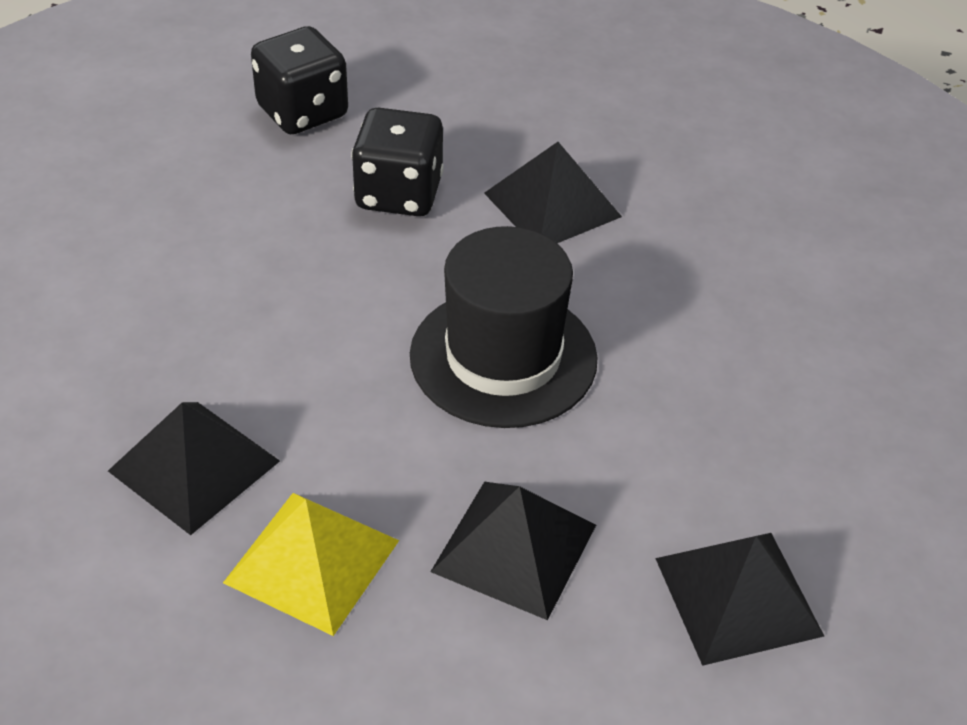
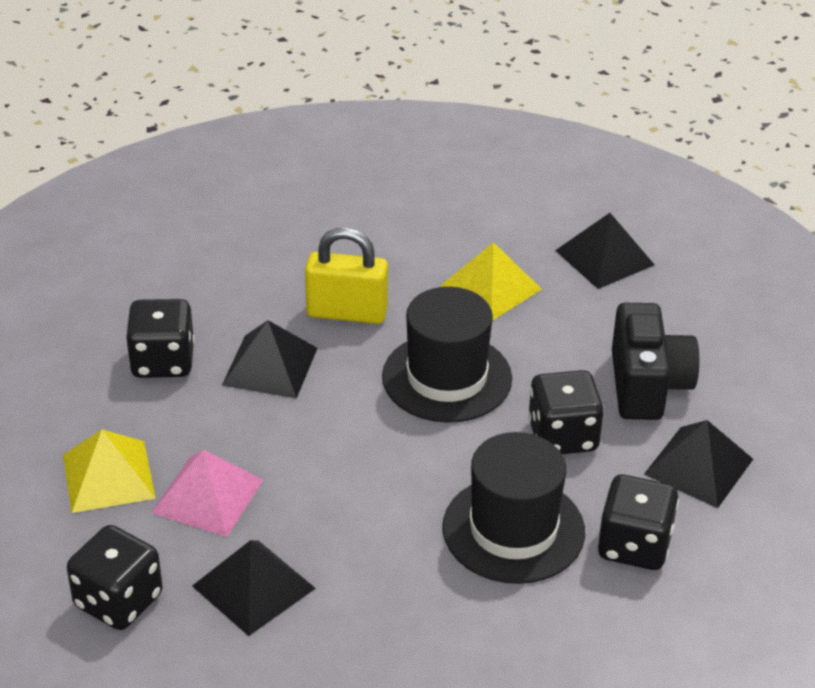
black camera: none = 0 -> [612,303,699,420] = 1
black dice: [251,26,348,134] [351,108,444,216] = 2 -> [67,525,163,630] [126,299,195,378] [528,370,604,454] [597,474,679,570] = 4
black hat: [410,226,598,428] = 1 -> [382,287,512,423] [442,432,585,584] = 2
pink pyramid: none = 0 -> [151,449,263,537] = 1
yellow padlock: none = 0 -> [305,227,388,324] = 1
yellow pyramid: [223,493,399,636] = 1 -> [63,430,156,513] [439,242,542,321] = 2

